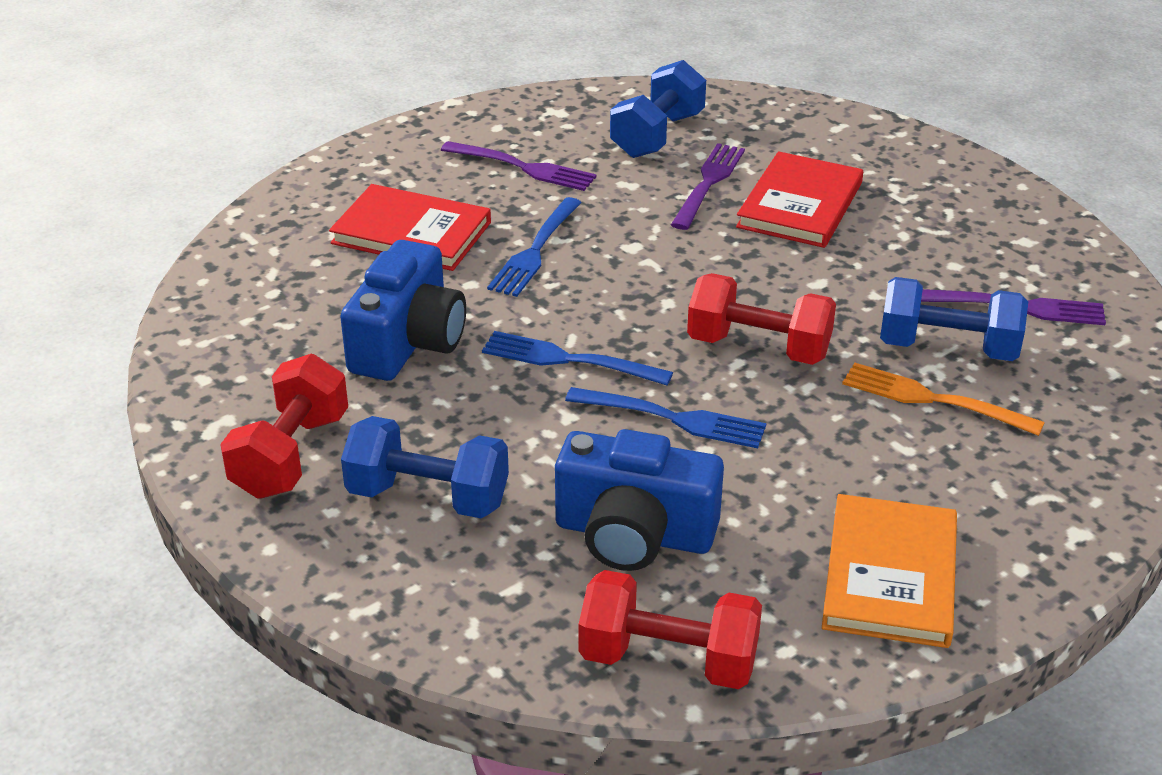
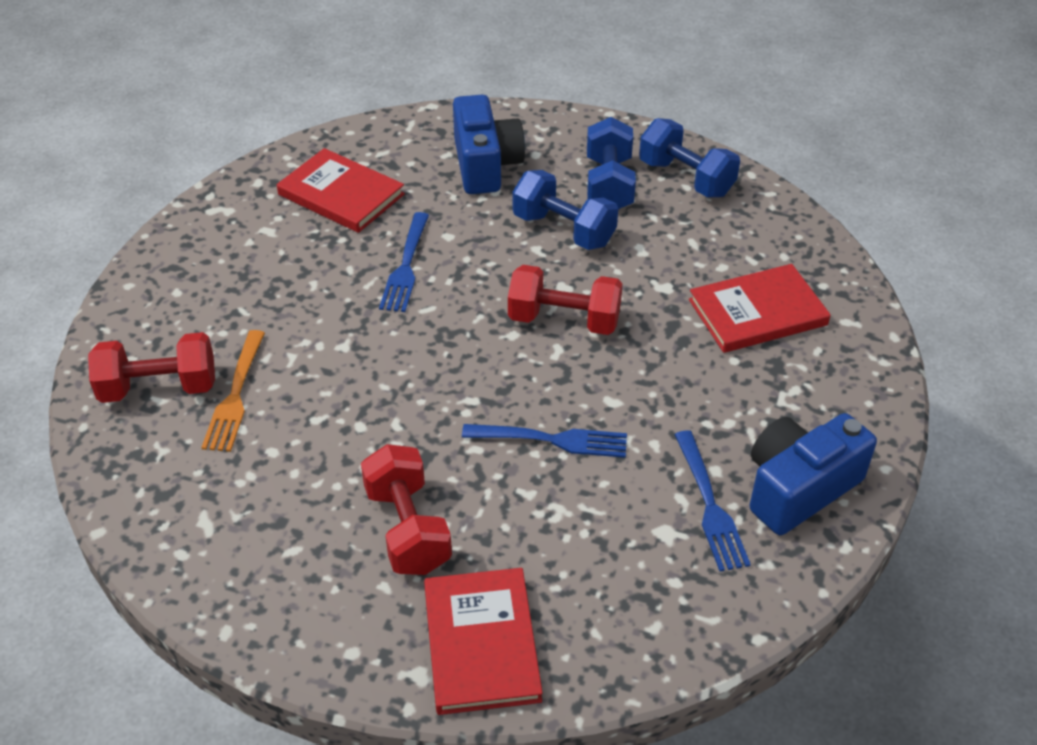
orange book: [822,494,957,648] = 1 -> none = 0
purple fork: [441,141,597,191] [671,143,745,230] [921,289,1106,325] = 3 -> none = 0
red book: [329,184,491,271] [736,151,863,248] = 2 -> [277,148,405,233] [424,568,543,715] [689,264,831,353] = 3

